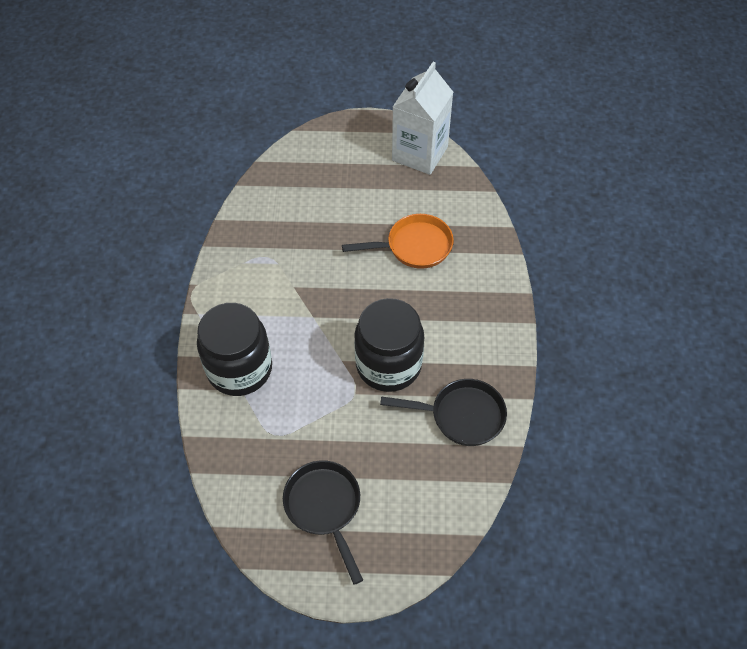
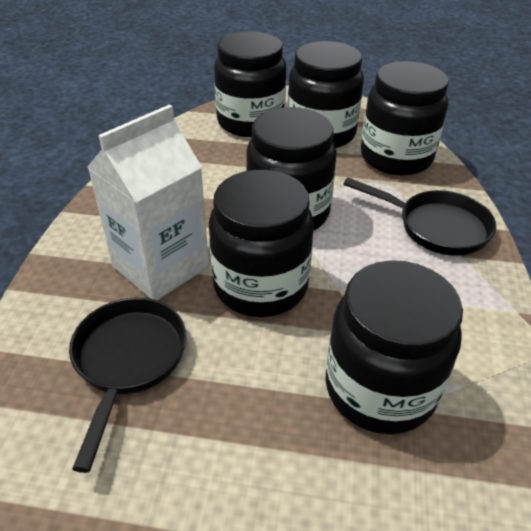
black jar: [197,303,272,396] [354,298,424,392] = 2 -> [209,170,314,317] [214,31,286,137] [246,107,337,231] [288,41,364,148] [326,260,463,434] [361,61,449,175] = 6
orange pan: [342,214,454,269] = 1 -> none = 0

